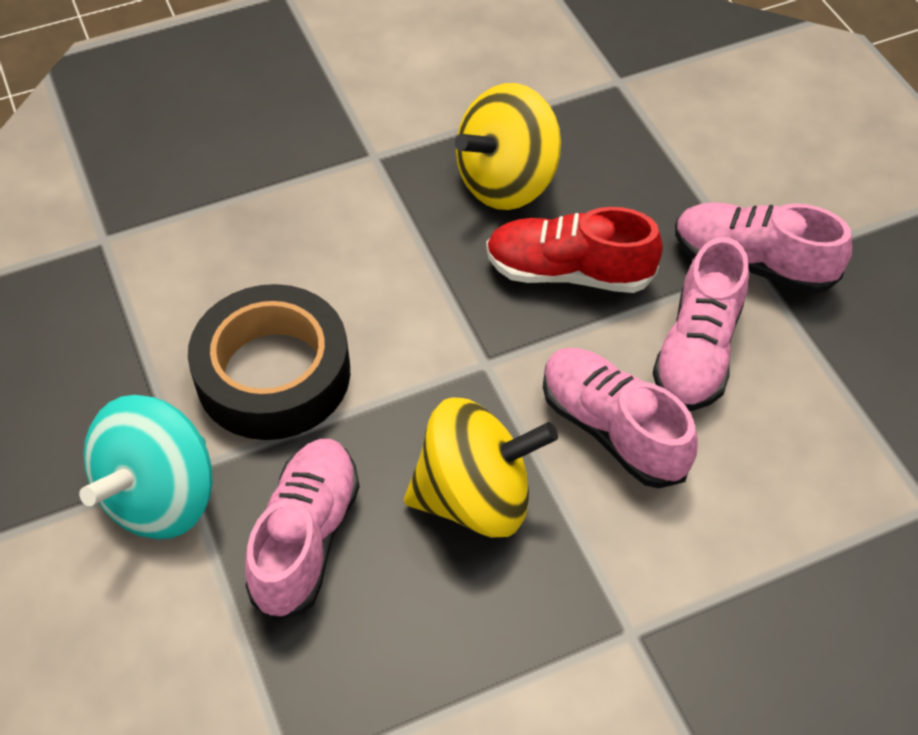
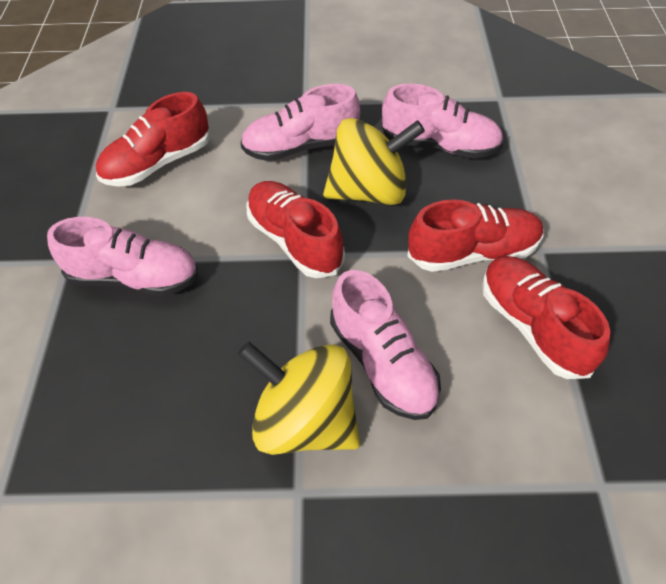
black tape: [188,284,350,440] = 1 -> none = 0
red shoe: [486,207,663,293] = 1 -> [96,92,210,187] [247,181,345,278] [407,200,544,272] [482,256,610,379] = 4
turquoise spinning top: [79,395,213,539] = 1 -> none = 0

